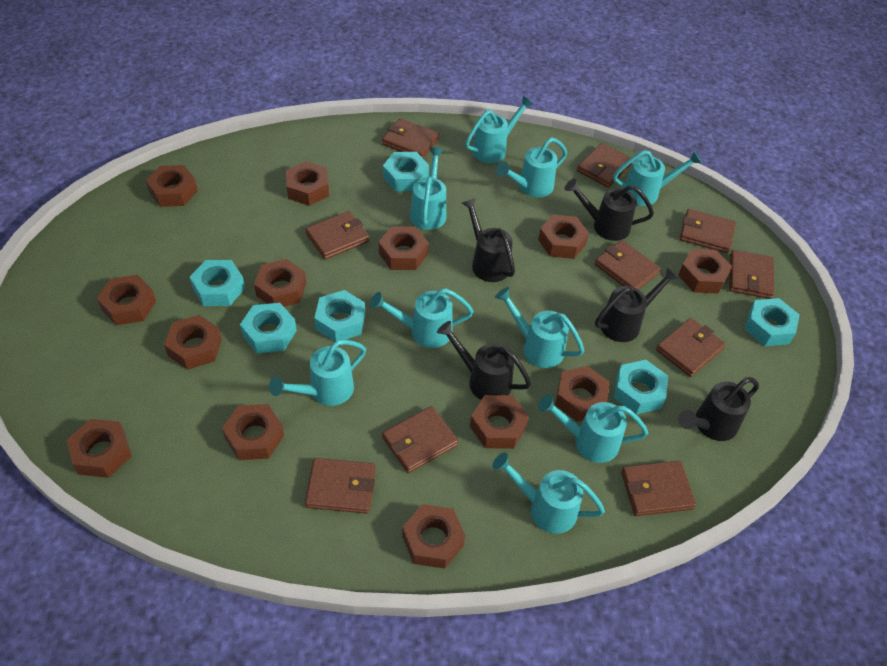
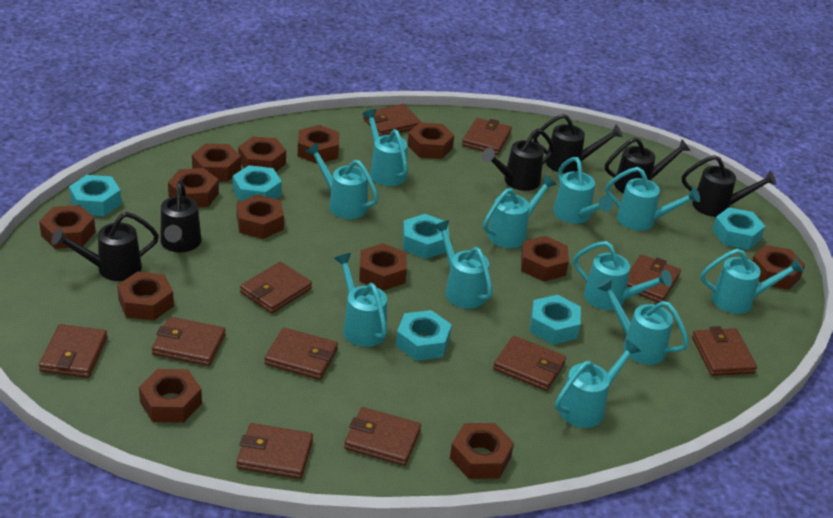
black watering can: [437,321,531,400] [462,198,515,282] [565,178,654,241] [595,267,679,342] [678,377,759,441] = 5 -> [51,212,159,281] [160,180,202,252] [482,129,554,191] [533,114,623,173] [605,137,691,193] [682,155,776,217] = 6
brown wallet: [305,211,369,259] [305,458,375,514] [382,118,439,158] [382,406,458,473] [577,143,632,188] [595,240,661,290] [621,461,696,516] [656,318,726,377] [680,209,736,253] [729,250,774,299] = 10 -> [39,324,107,378] [152,317,226,366] [236,423,313,479] [240,262,312,313] [265,328,338,380] [344,407,421,466] [363,104,421,136] [462,118,512,155] [493,336,566,391] [627,254,681,303] [692,326,757,376] = 11
turquoise watering can: [269,339,366,406] [370,288,474,348] [410,147,446,230] [465,96,534,163] [492,453,605,534] [495,287,584,368] [496,137,567,197] [538,394,648,463] [613,150,702,206] = 9 -> [305,143,379,219] [334,253,387,347] [362,109,408,186] [434,220,493,309] [483,175,557,248] [553,157,613,224] [555,339,641,428] [573,241,672,310] [597,278,689,365] [606,167,700,231] [701,249,804,314] = 11

